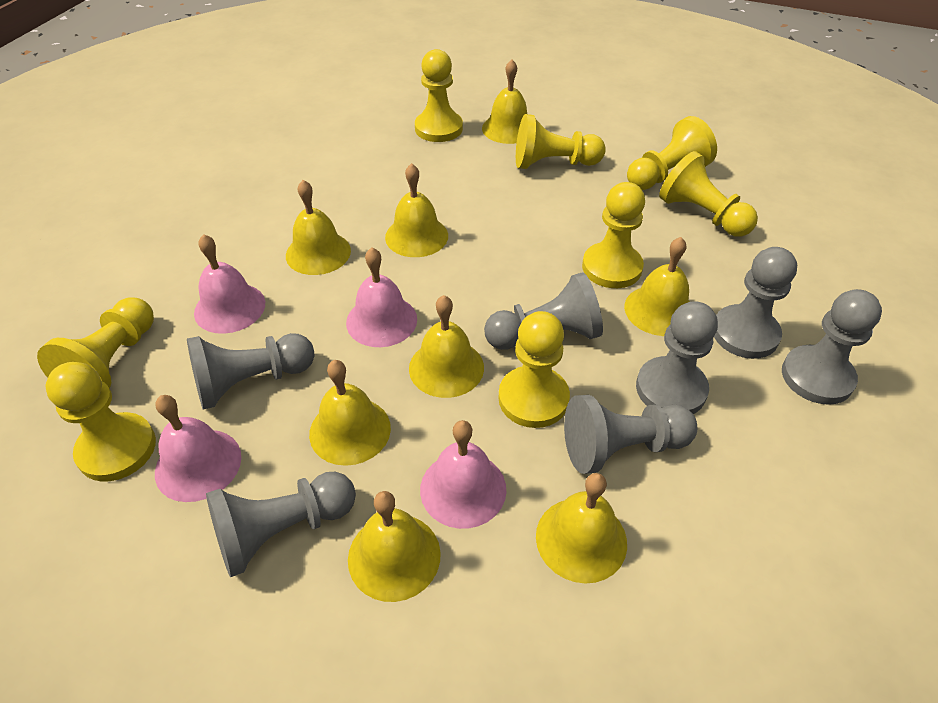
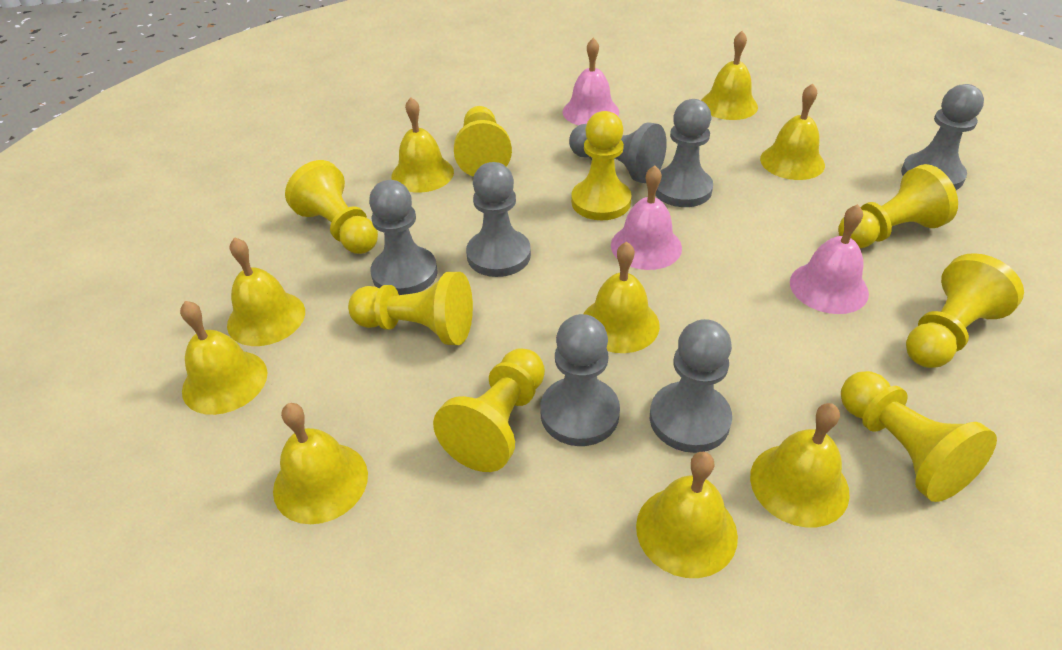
pink bell: [155,395,241,502] [194,234,265,334] [346,248,417,347] [420,420,506,529] = 4 -> [563,38,619,125] [611,165,682,270] [790,204,869,314] = 3
yellow bell: [286,180,351,275] [309,360,391,466] [348,491,441,602] [385,163,448,257] [409,295,484,398] [482,59,527,144] [536,473,627,583] [624,237,690,336] = 8 -> [180,301,268,415] [227,237,305,346] [273,403,368,524] [392,97,454,193] [583,242,660,353] [636,452,738,578] [701,31,758,120] [750,403,850,527] [760,83,825,180] = 9

